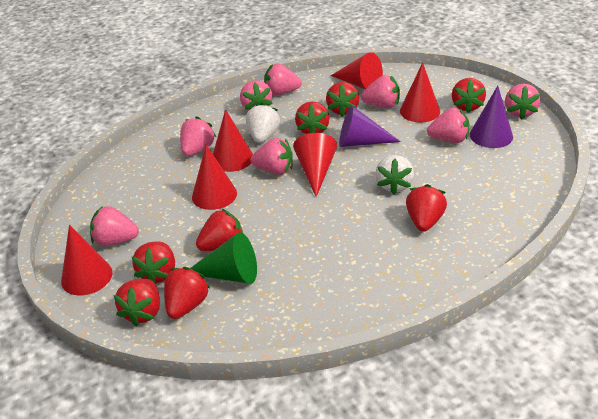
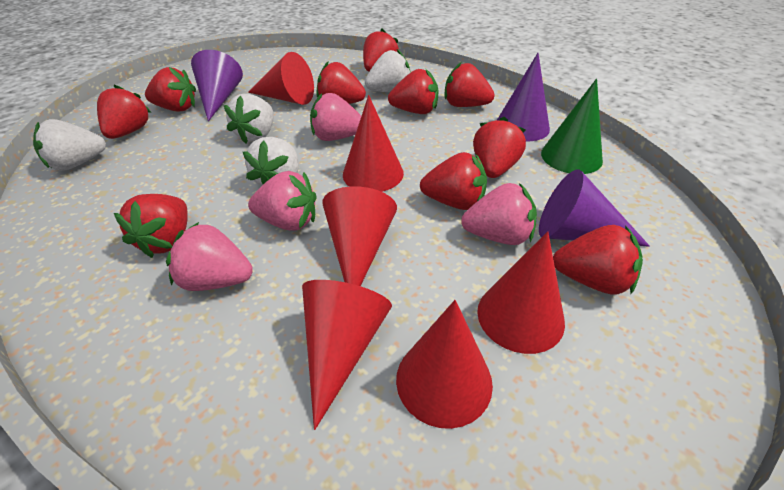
pink strawberry: [90,206,139,246] [180,116,216,156] [240,80,273,111] [251,138,293,175] [264,63,301,95] [361,75,400,108] [427,108,469,143] [505,84,541,119] = 8 -> [166,222,253,291] [248,171,317,231] [310,93,361,141] [461,183,537,245] = 4
purple cone: [339,106,401,147] [470,86,513,148] = 2 -> [191,50,243,121] [497,53,550,141] [539,170,650,247] = 3
red strawberry: [114,279,160,327] [132,241,175,284] [164,267,210,319] [196,208,243,251] [295,101,330,134] [326,82,359,117] [406,184,447,232] [452,78,486,113] = 8 -> [97,85,151,139] [114,194,188,258] [145,67,196,111] [317,62,366,104] [363,29,399,72] [388,69,439,114] [420,152,487,210] [444,62,495,107] [473,117,526,178] [553,225,643,294] = 10
white strawberry: [246,103,280,143] [375,155,414,195] = 2 -> [33,119,106,171] [224,94,274,144] [243,137,299,186] [365,49,411,92] = 4

